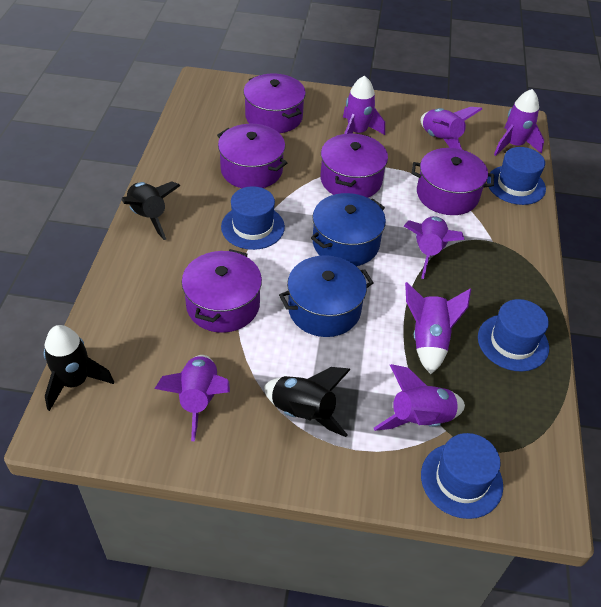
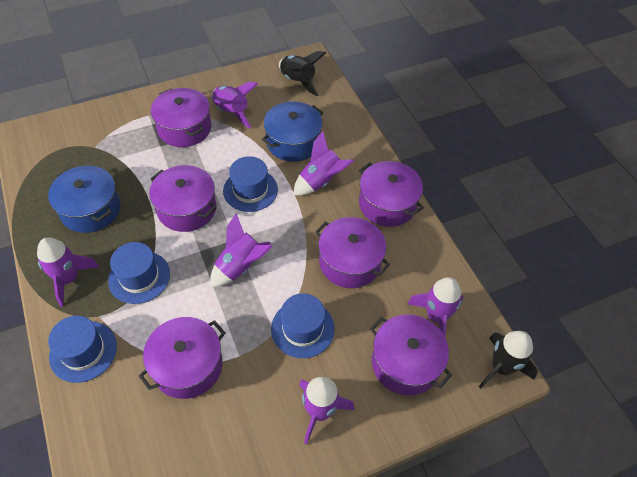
black rocket: [43,325,114,411] [122,181,181,240] [264,367,351,437] = 3 -> [279,51,326,96] [479,331,538,389] = 2
purple pot: [182,249,262,333] [217,124,287,188] [243,74,306,133] [321,133,388,198] [412,148,494,215] = 5 -> [138,317,226,399] [149,165,217,232] [151,88,211,147] [315,217,390,288] [359,161,424,227] [370,315,452,396] = 6
purple rocket: [154,355,230,441] [343,75,385,135] [374,364,465,431] [404,216,465,279] [405,282,471,374] [421,107,482,150] [494,89,544,156] = 7 -> [37,237,99,307] [210,213,273,287] [212,82,258,129] [294,131,354,195] [299,377,355,445] [407,277,463,337] = 6

